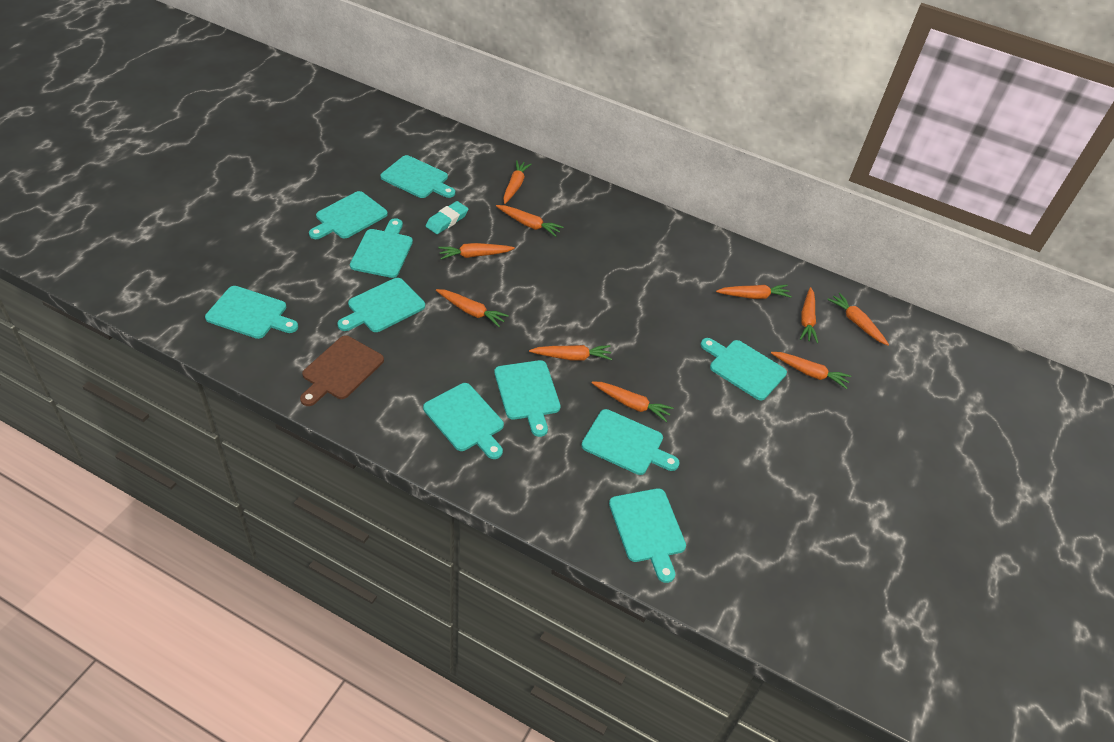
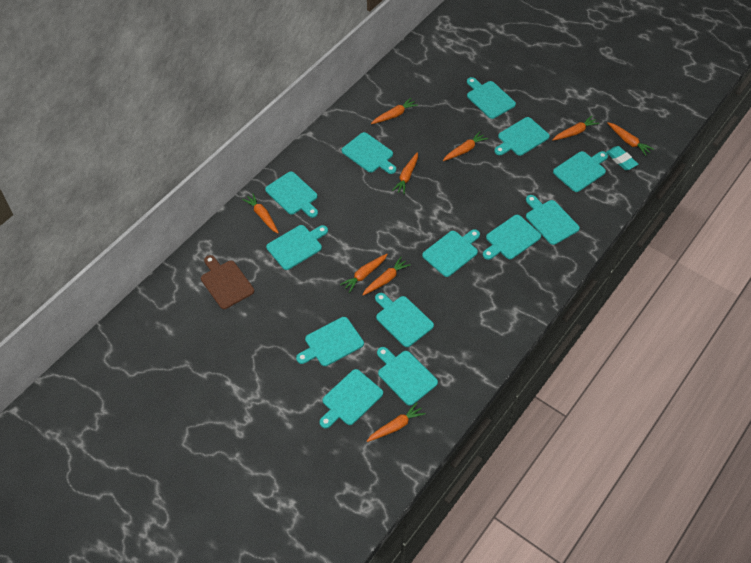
orange carrot: [436,289,509,327] [438,243,515,259] [496,205,563,237] [503,160,531,204] [529,345,612,360] [592,382,674,422] [716,285,792,299] [771,352,851,389] [800,287,818,343] [827,293,889,345] = 10 -> [242,193,279,233] [340,254,388,293] [362,257,411,295] [367,402,426,442] [371,98,418,124] [392,152,418,194] [443,131,488,161] [553,116,600,141] [608,122,654,156] = 9
turquoise cutting board: [205,286,298,339] [309,191,388,239] [337,278,425,332] [350,218,413,278] [381,155,455,198] [423,383,504,459] [494,360,561,437] [581,409,680,475] [609,488,686,583] [701,338,787,400] = 10 -> [265,172,318,218] [266,225,328,270] [296,317,364,366] [319,369,383,428] [342,132,396,174] [375,293,434,347] [377,347,438,406] [422,229,480,277] [467,77,516,119] [483,215,541,260] [494,117,550,156] [526,195,580,245] [553,151,608,192] = 13

